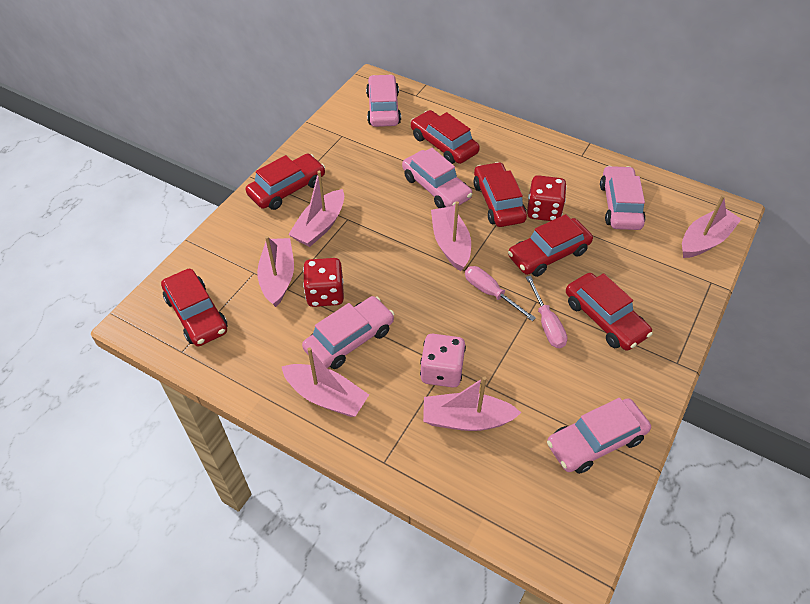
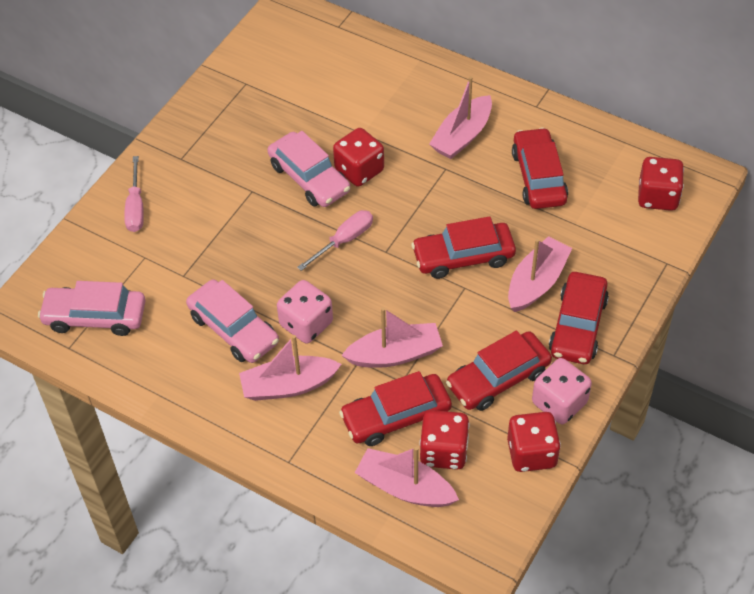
pink boat: [257,236,294,307] [282,347,369,417] [288,171,344,247] [423,376,521,431] [431,201,471,271] [682,195,742,258] = 6 -> [239,335,342,401] [341,307,443,368] [355,446,459,507] [429,76,492,159] [508,236,572,312] = 5
pink car: [302,296,394,369] [366,74,401,127] [402,148,472,208] [547,398,651,474] [600,166,646,230] = 5 -> [38,281,145,336] [186,279,279,363] [267,131,350,207] = 3
pink dice: [420,334,466,388] = 1 -> [277,280,333,343] [532,358,592,424] = 2
red car: [161,269,228,346] [246,154,325,210] [411,110,480,164] [474,162,527,227] [508,214,593,277] [566,273,653,351] = 6 -> [339,371,452,446] [411,216,516,279] [446,330,552,411] [512,127,568,209] [549,272,609,364] = 5
red dice: [303,258,344,307] [527,175,567,221] = 2 -> [333,128,384,187] [419,410,470,470] [507,412,561,472] [638,157,684,211] = 4

